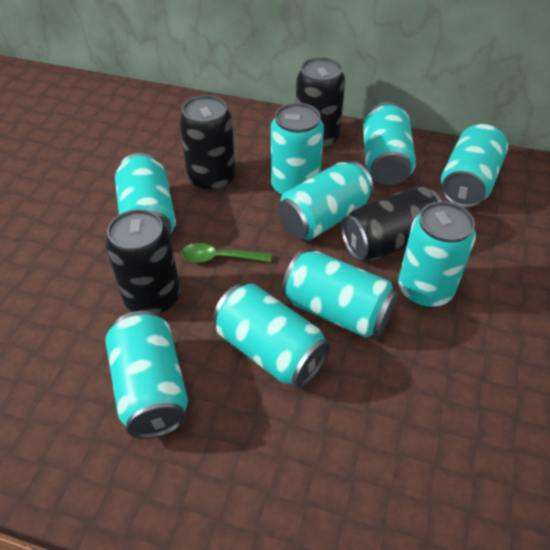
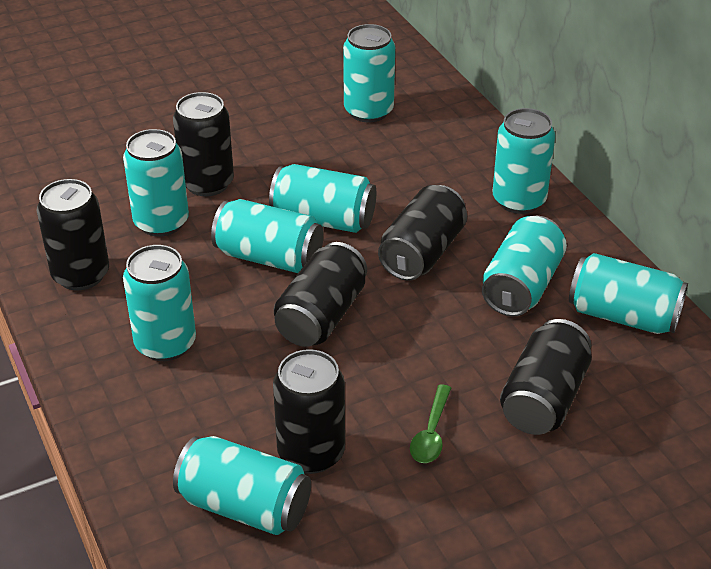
black can: [105,209,180,315] [179,95,235,192] [296,57,345,149] [341,186,442,261] = 4 -> [37,179,109,290] [173,92,234,196] [273,349,345,474] [274,242,367,347] [378,185,467,281] [500,319,592,435] = 6

